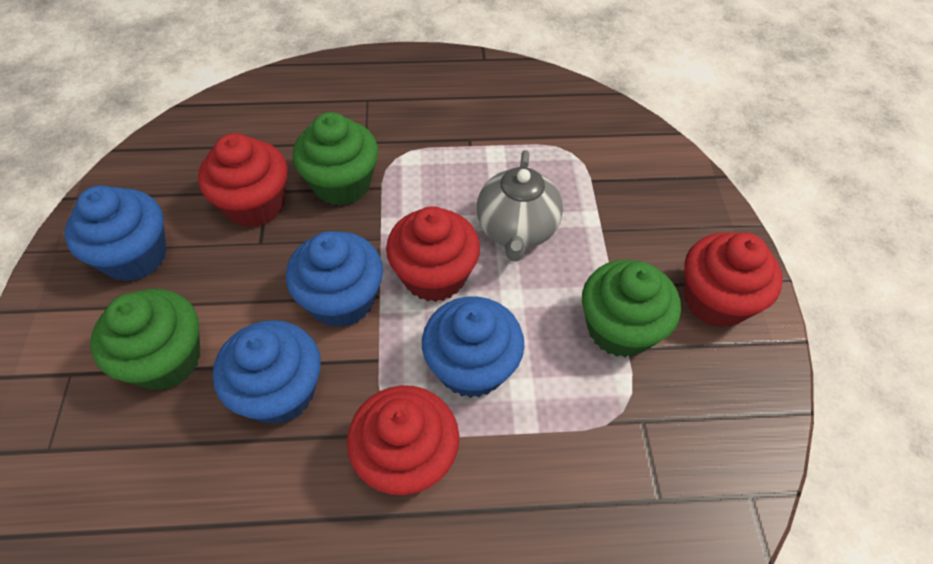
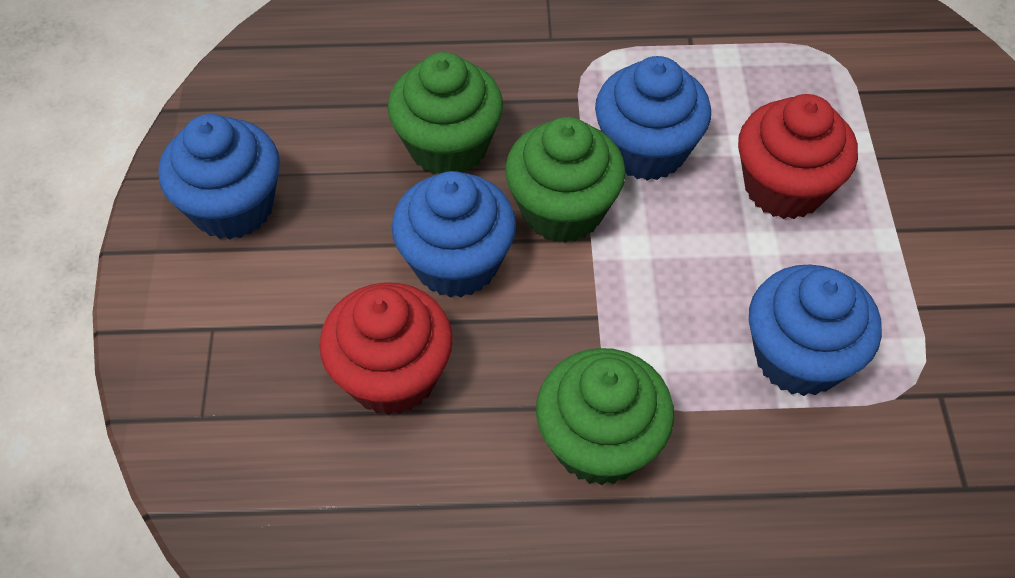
grey teapot: [477,150,563,262] = 1 -> none = 0
red cupcake: [198,133,288,228] [347,385,459,495] [386,206,480,302] [684,232,783,328] = 4 -> [319,282,453,415] [738,94,858,219] = 2

